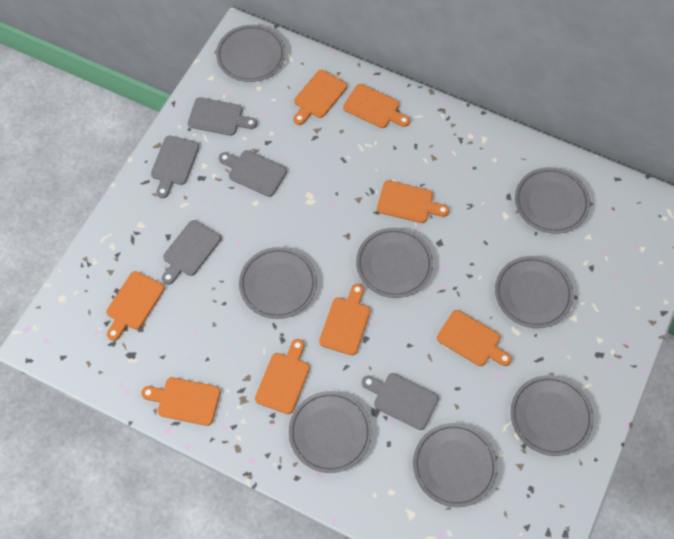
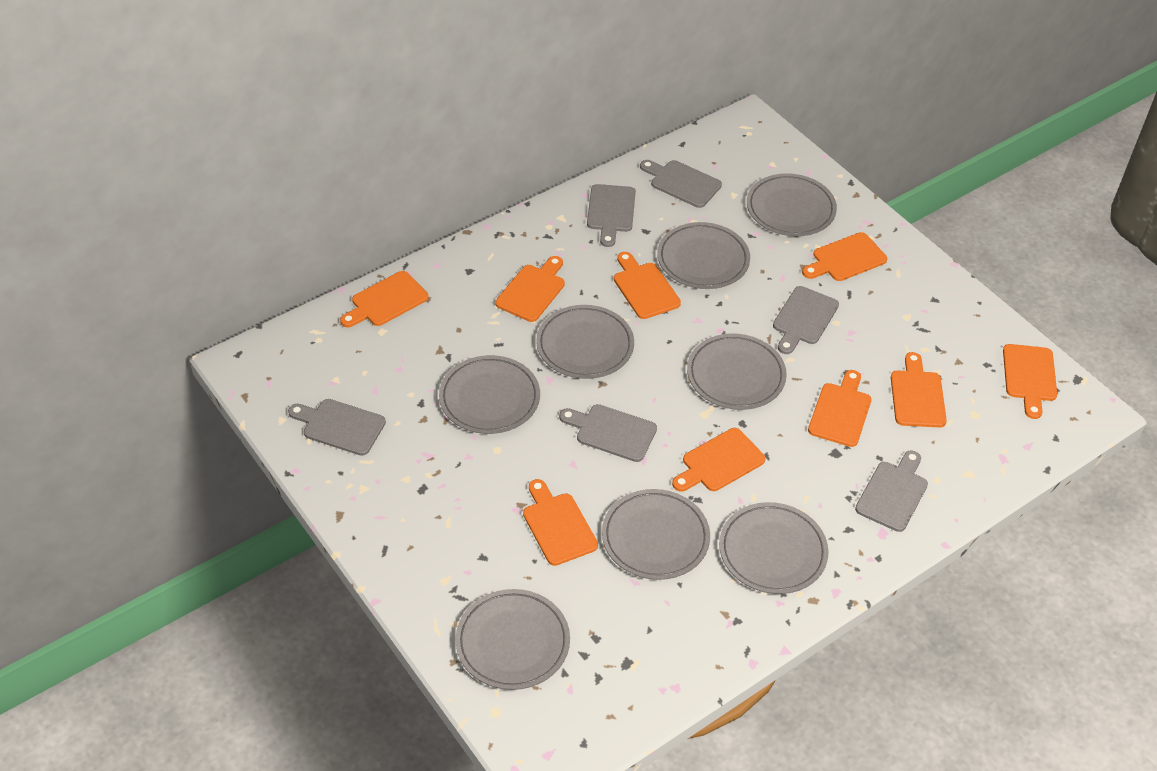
grey cutting board: [151,136,199,198] [162,220,221,285] [188,97,257,136] [218,150,287,197] [362,373,439,430] = 5 -> [288,399,386,456] [559,404,657,462] [587,184,636,247] [640,160,722,208] [773,286,839,354] [855,451,928,532] = 6
orange cutting board: [106,271,165,341] [141,377,221,426] [255,339,310,414] [293,70,347,125] [319,284,371,355] [343,84,410,128] [377,180,449,223] [437,310,512,366] = 8 -> [340,271,429,327] [495,256,565,322] [523,479,598,566] [614,252,681,319] [672,428,765,492] [802,232,887,281] [808,370,871,447] [891,352,947,427] [1003,344,1057,419] = 9

